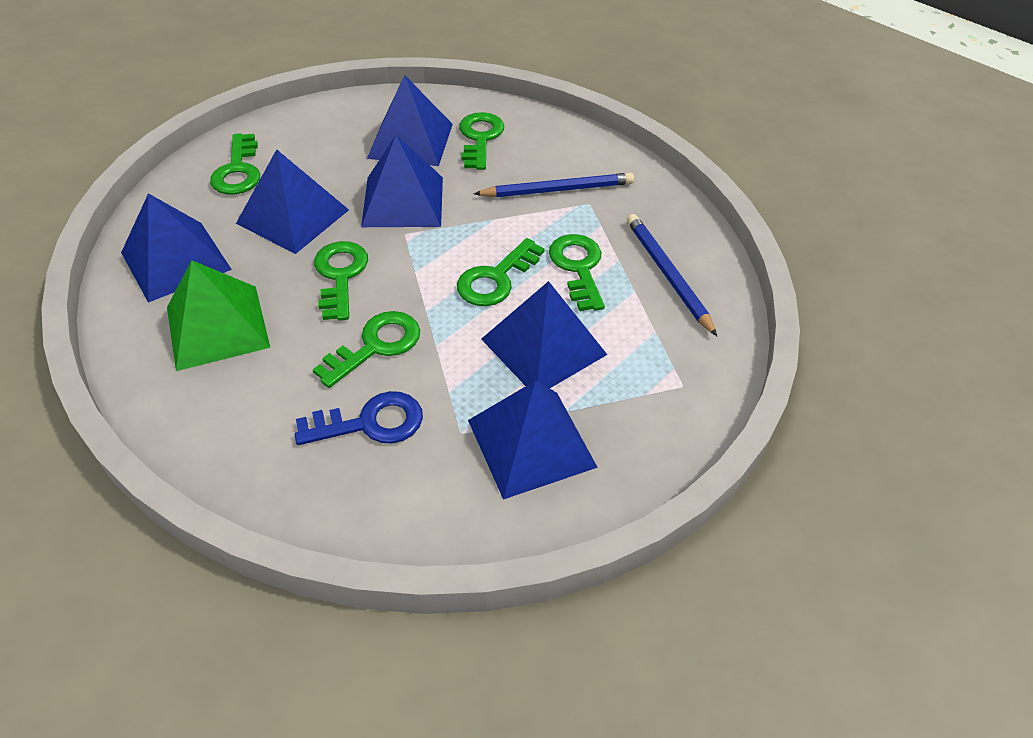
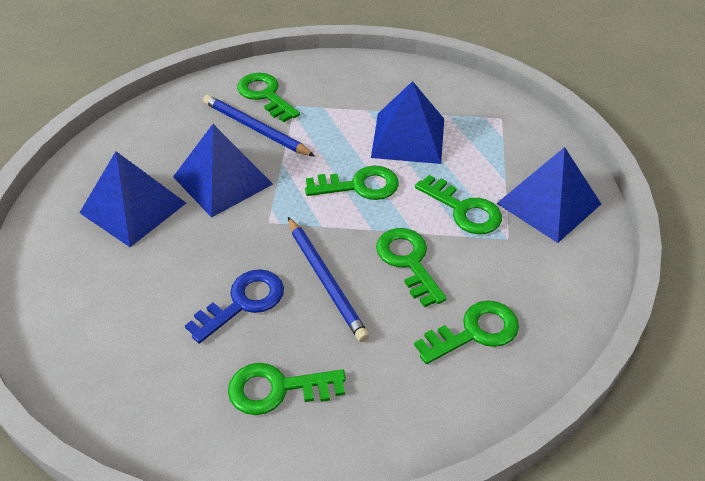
blue pyramid: [121,193,232,303] [236,149,349,254] [361,135,443,227] [367,75,453,166] [468,381,598,500] [481,281,607,388] = 6 -> [79,151,186,247] [173,124,273,218] [371,81,444,164] [496,147,601,243] = 4
green pyramid: [167,260,270,371] = 1 -> none = 0

